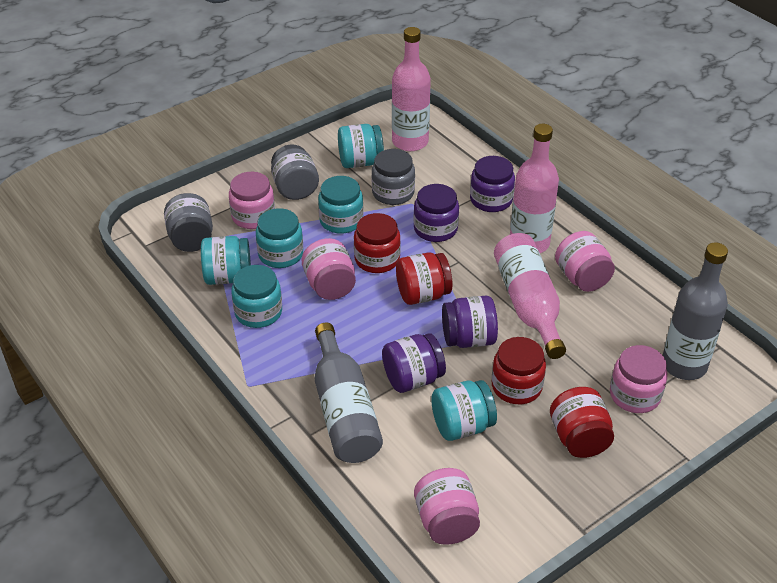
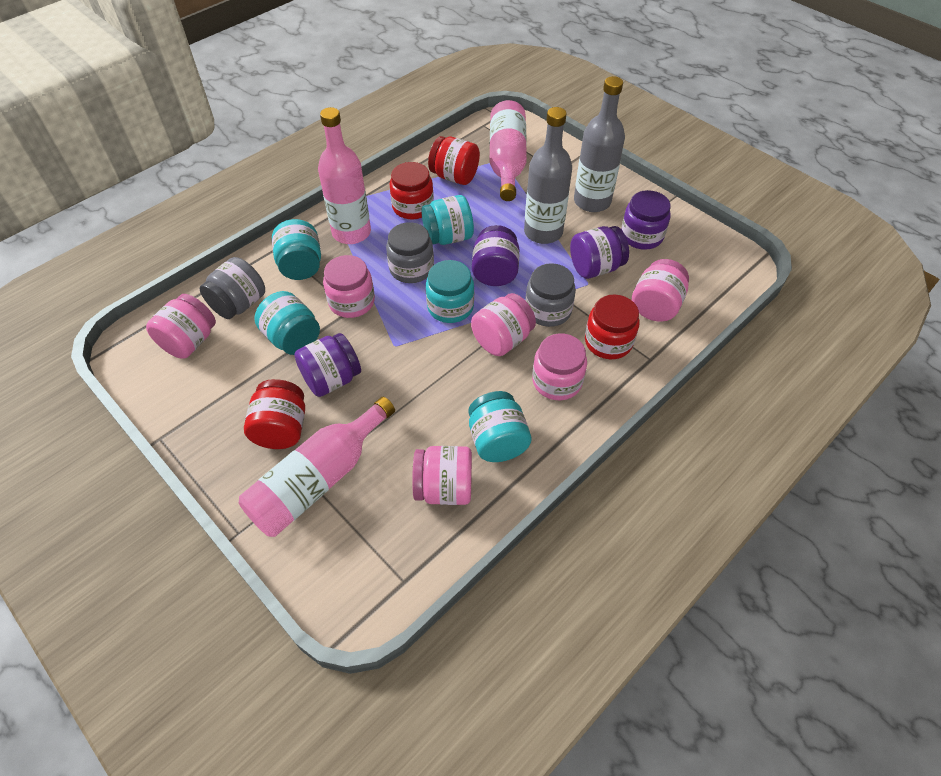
pink jar: [229,172,275,229] [302,238,356,300] [414,468,480,545] [555,231,615,292] [610,345,667,413] = 5 -> [146,294,216,359] [323,255,375,318] [412,446,472,505] [471,293,536,356] [532,333,587,400] [632,259,689,322] = 6
turquoise jar: [201,236,251,285] [231,265,282,328] [256,208,303,268] [318,176,364,234] [338,124,384,168] [431,380,497,441] = 6 -> [254,291,320,355] [272,219,321,280] [421,195,474,245] [426,260,474,323] [468,391,532,462] = 5

